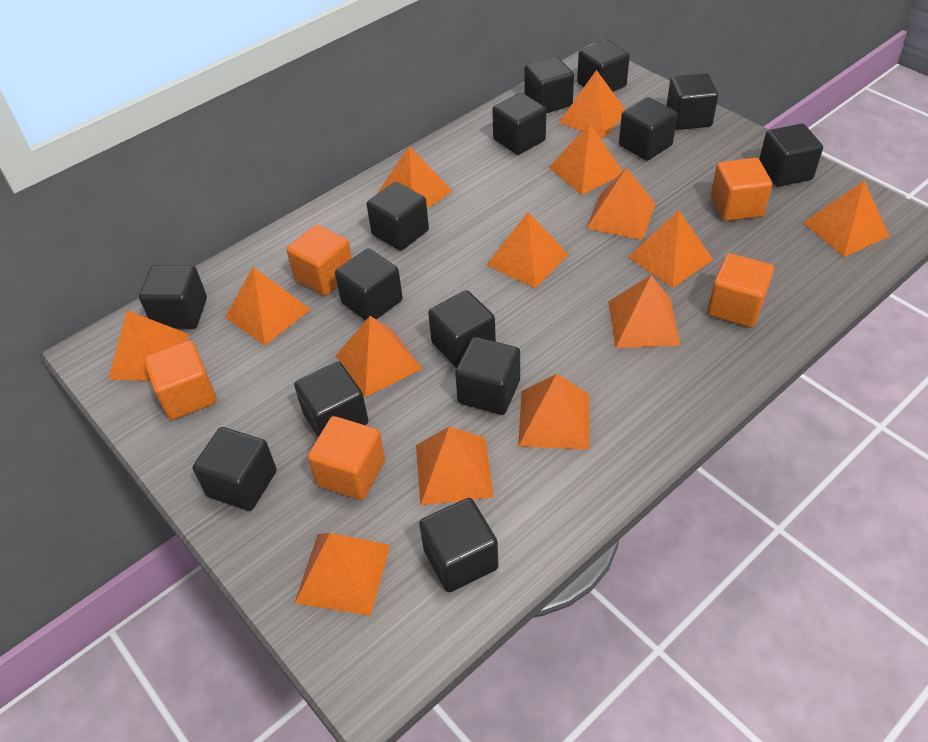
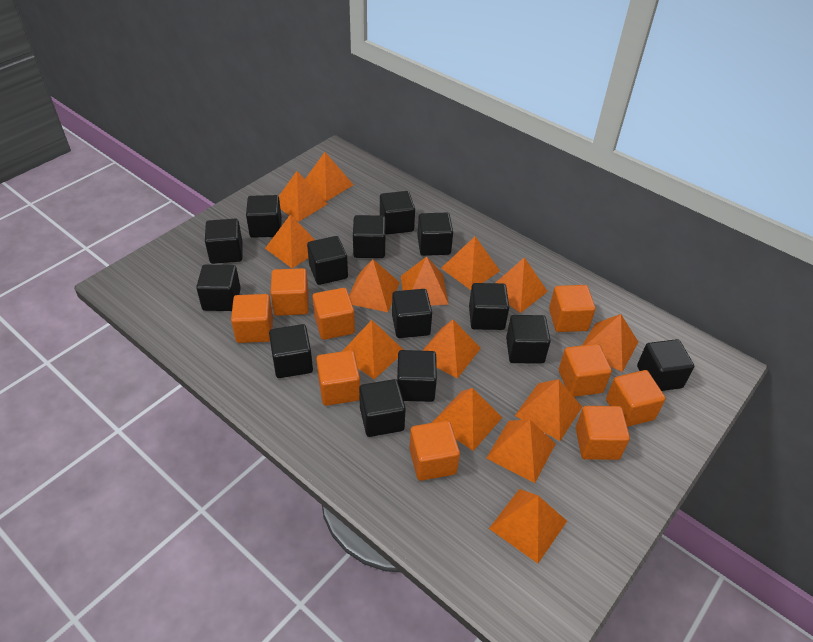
orange cube: [144,340,217,420] [286,224,352,296] [308,416,385,500] [707,253,774,328] [711,158,772,221] = 5 -> [231,294,273,343] [271,268,309,316] [312,288,355,340] [316,350,360,406] [409,420,460,481] [549,285,595,332] [559,344,612,397] [576,406,630,460] [606,370,666,427] = 9

